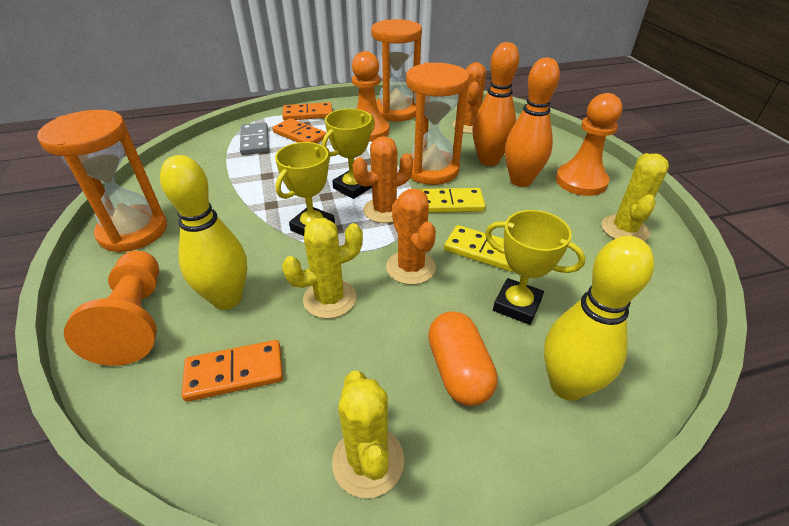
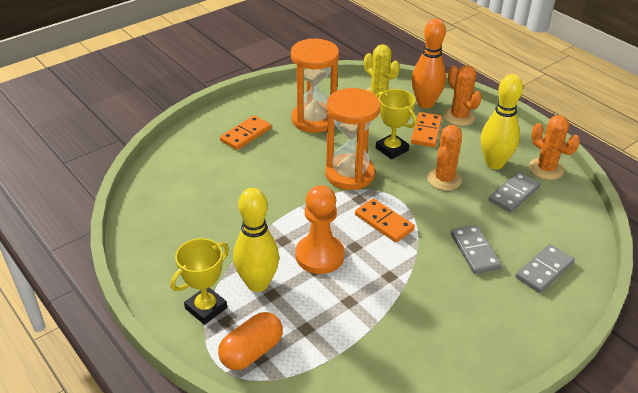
grey domino: [240,122,269,155] = 1 -> [451,225,502,274] [489,172,540,213] [515,244,575,293] = 3
orange bowling pin: [472,42,519,166] [505,57,560,187] = 2 -> [411,19,446,108] = 1
orange hourglass: [37,110,167,253] [371,19,422,122] [406,63,470,185] = 3 -> [291,38,339,133] [325,88,380,190] = 2
orange pawn: [64,251,159,366] [352,51,389,142] [556,93,622,196] = 3 -> [295,185,345,274] = 1
yellow cactus: [282,218,363,319] [332,370,404,498] [602,153,669,241] = 3 -> [364,44,400,95] = 1
yellow domino: [419,188,486,213] [444,225,513,272] = 2 -> none = 0
yellow trophy: [275,142,335,236] [322,109,375,199] [485,210,585,325] = 3 -> [171,238,229,325] [376,89,417,159] = 2

